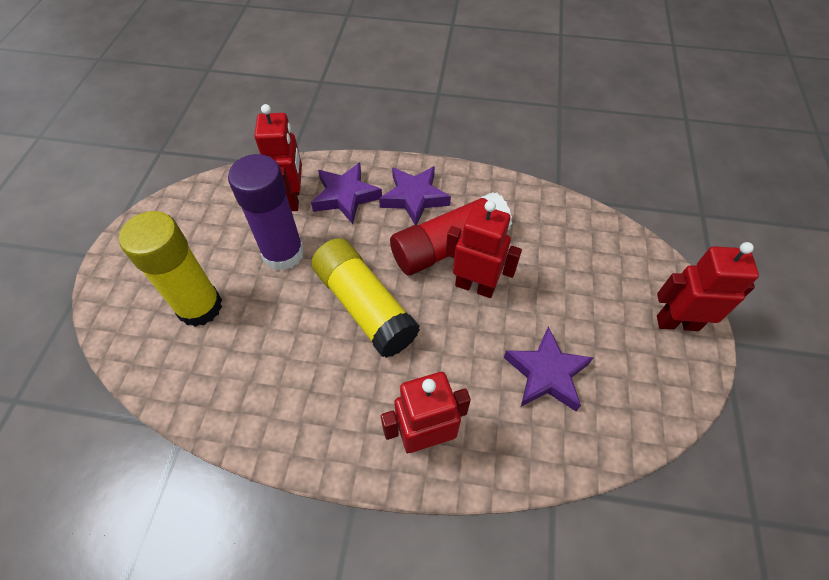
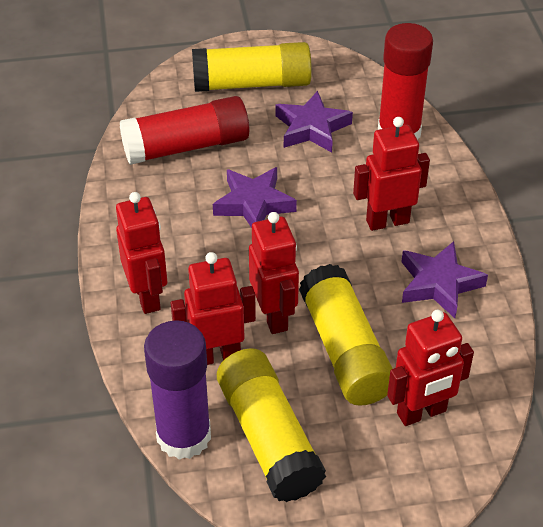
red glue stick: [390,192,512,275] = 1 -> [120,96,249,165] [378,23,433,140] = 2
red robot: [254,104,302,211] [381,372,471,453] [446,200,522,298] [657,242,759,331] = 4 -> [116,192,167,314] [171,252,256,365] [249,212,299,334] [353,117,430,231] [387,310,474,426] = 5
yellow glue stick: [119,211,222,327] [311,238,420,358] = 2 -> [192,42,312,92] [217,348,326,502] [299,264,393,406] = 3

